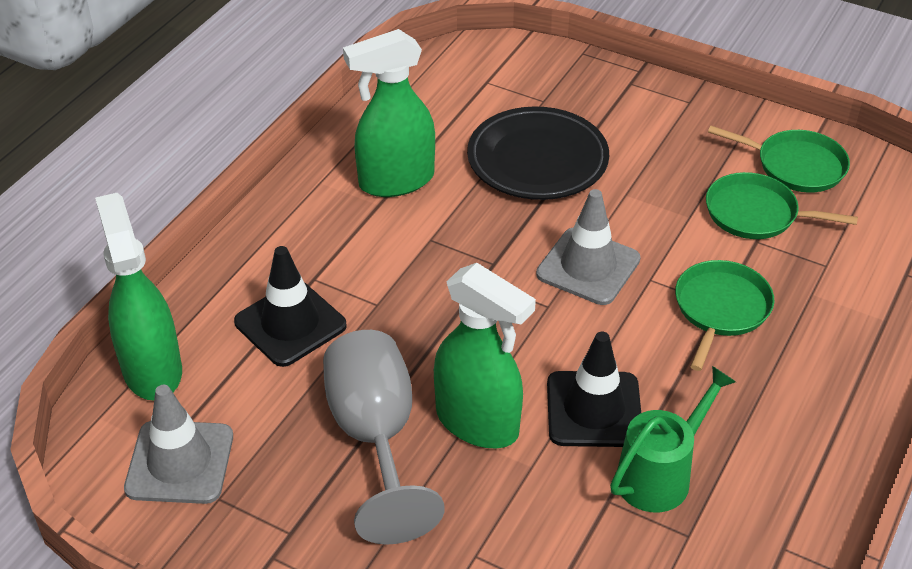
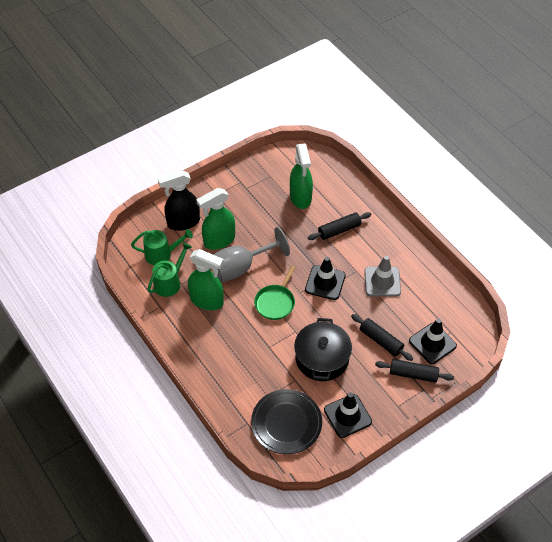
black pot: none = 0 -> [294,318,352,381] = 1
black rolling pin: none = 0 -> [308,212,371,240] [351,314,413,361] [375,359,454,383] = 3
black spray bottle: none = 0 -> [158,170,200,231] = 1
black traffic cone: [234,246,347,367] [547,332,641,447] = 2 -> [305,257,346,300] [324,392,372,438] [409,318,457,364] = 3
green pan: [675,260,774,371] [706,172,858,239] [708,126,850,192] = 3 -> [254,266,295,320] = 1
green watering can: [610,366,736,512] = 1 -> [131,229,193,265] [147,242,192,297] = 2
grey traffic cone: [124,385,233,504] [536,189,641,305] = 2 -> [364,256,401,297] = 1

